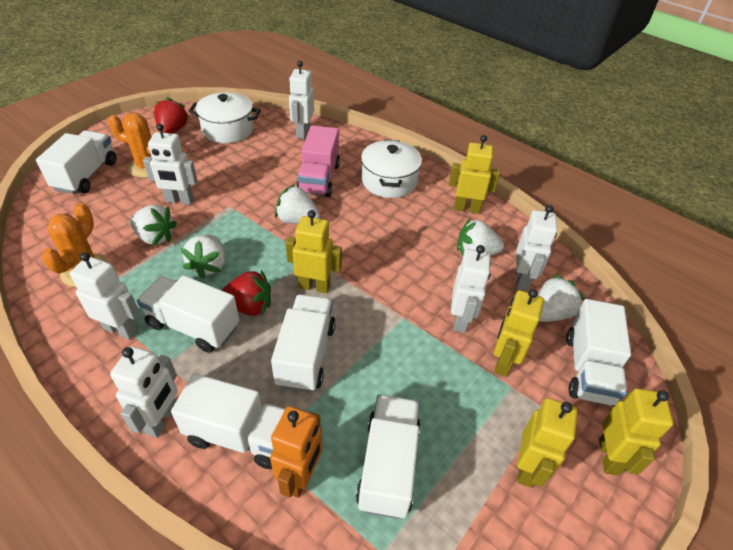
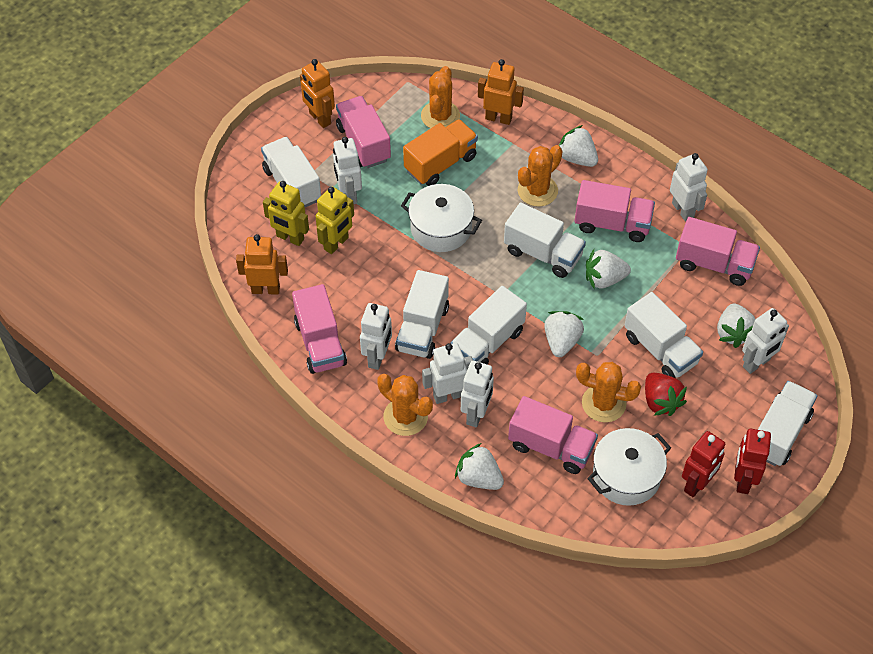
orange cactus: [42,203,109,287] [108,113,160,178] = 2 -> [377,374,433,436] [421,66,460,129] [518,145,562,207] [576,362,641,422] = 4
orange robot: [270,406,322,498] = 1 -> [236,234,288,295] [300,59,335,128] [478,59,524,125] = 3
orange truck: none = 0 -> [403,119,478,186] = 1
pink truck: [296,125,340,197] = 1 -> [292,284,347,374] [336,96,391,168] [508,396,598,474] [575,180,655,242] [676,217,760,286] = 5
red robot: none = 0 -> [682,431,725,497] [734,429,771,494] = 2
red strawberry: [154,97,190,134] [222,270,271,316] = 2 -> [645,373,687,416] = 1
yellow robot: [286,210,342,293] [449,135,500,214] [494,289,544,377] [517,398,578,488] [599,388,673,476] = 5 -> [263,181,309,246] [315,187,354,254] = 2

